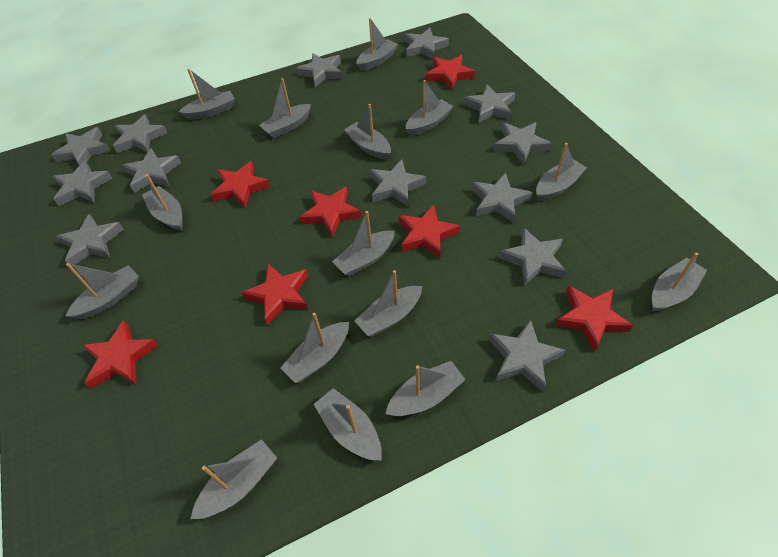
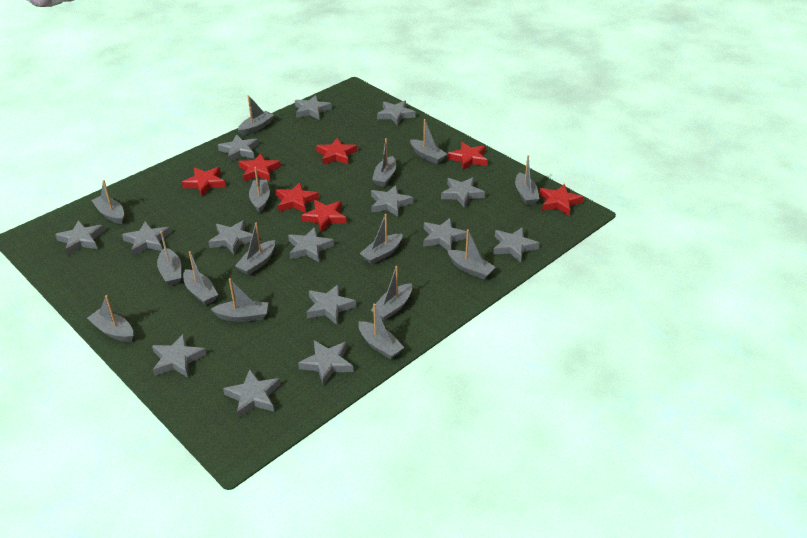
grey star: [51,127,110,165] [52,161,113,206] [56,214,124,266] [113,114,168,153] [122,148,181,193] [296,53,343,87] [370,159,426,207] [405,28,449,59] [464,84,515,123] [471,173,533,223] [488,319,566,392] [493,122,552,165] [499,227,567,286] = 13 -> [55,220,105,255] [122,221,171,256] [152,333,206,378] [208,220,252,255] [218,134,259,162] [223,369,281,418] [288,227,334,262] [295,95,332,120] [298,340,353,385] [306,284,356,325] [371,185,413,217] [377,101,415,126] [423,218,467,250] [441,177,485,208] [493,227,539,262] = 15

